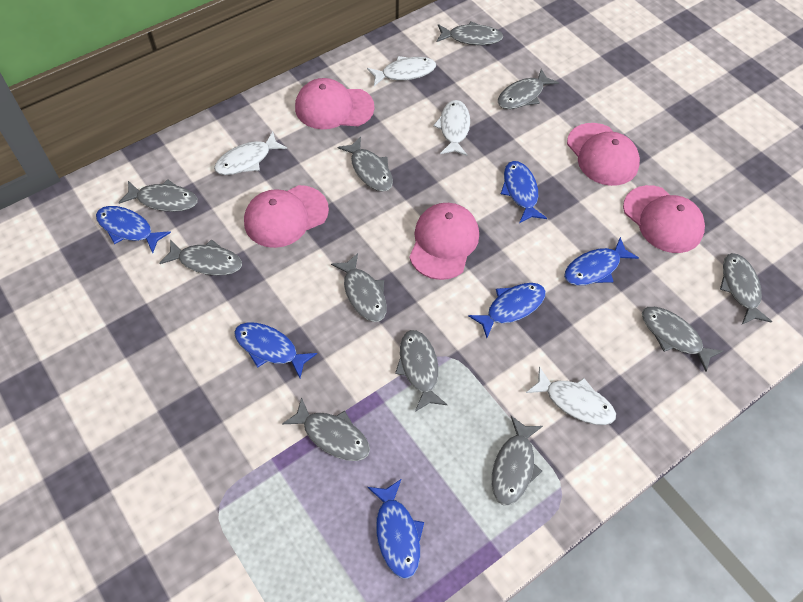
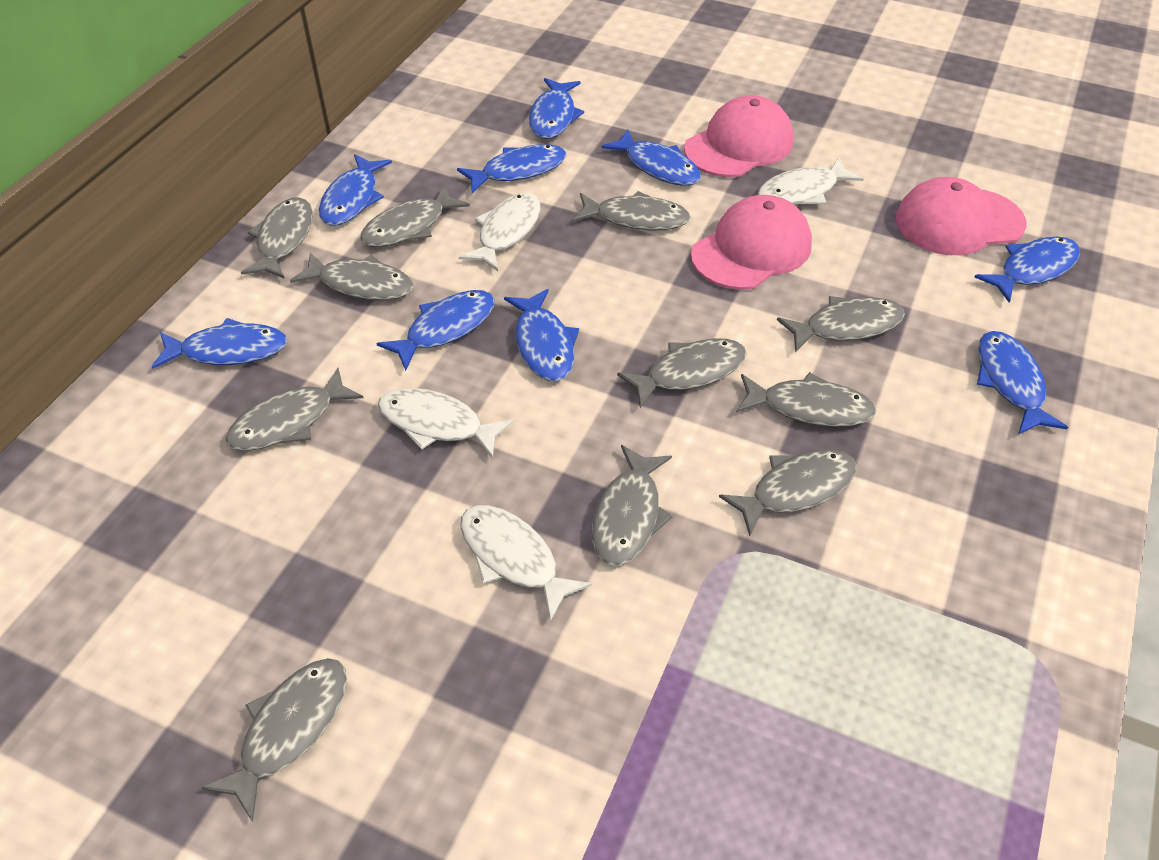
blue fish: [96,206,171,253] [234,322,317,378] [367,479,424,579] [468,283,546,338] [501,161,547,223] [564,237,639,285] = 6 -> [152,318,287,369] [319,154,392,226] [376,290,495,371] [457,144,567,193] [504,289,579,381] [529,78,584,139] [601,129,701,186] [975,237,1080,303] [977,331,1068,434] = 9
pink cap: [244,185,329,248] [295,78,375,129] [409,203,479,280] [567,123,640,186] [623,185,705,253] = 5 -> [684,95,794,177] [691,195,812,290] [896,177,1027,255] = 3

